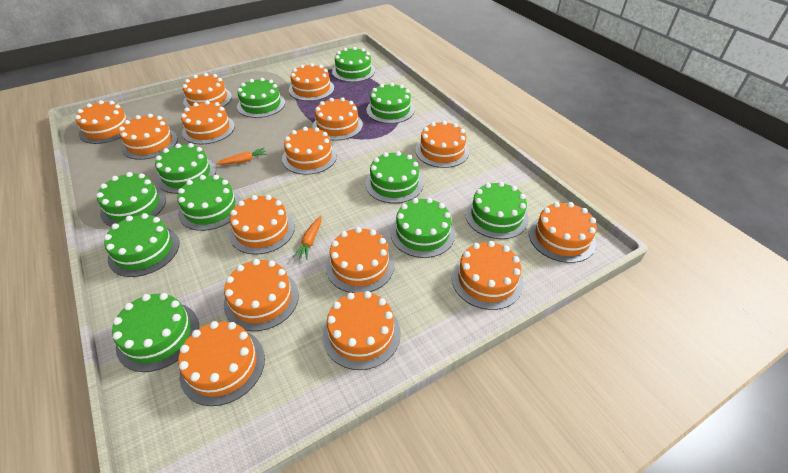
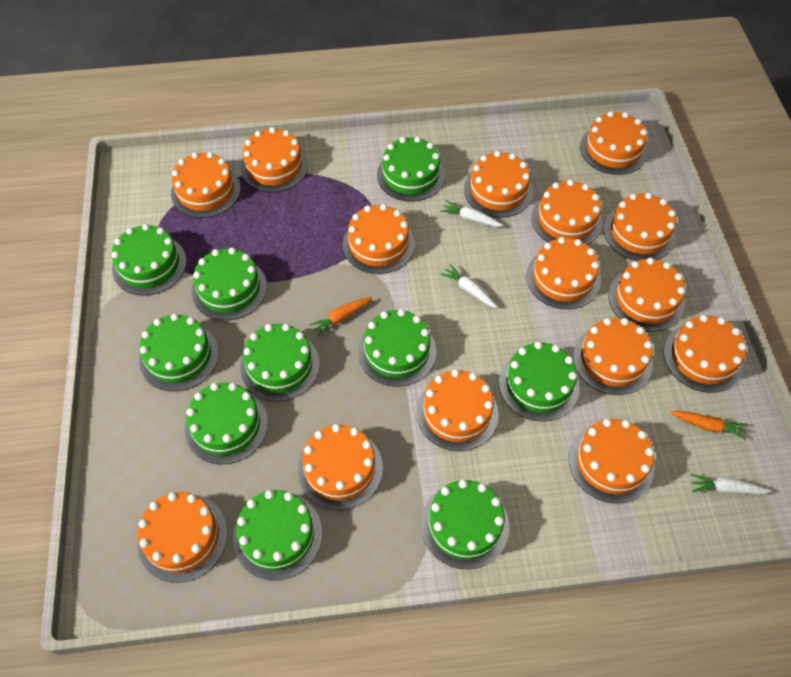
green cake: [96,172,166,226] [104,213,179,277] [112,293,199,372] [155,143,216,194] [177,175,242,231] [237,78,285,118] [332,47,375,82] [366,83,415,124] [366,151,423,203] [391,198,455,258] [465,182,529,239] = 11 -> [112,224,187,296] [139,313,219,391] [185,383,268,464] [192,248,267,321] [233,490,322,580] [240,324,320,401] [358,309,436,386] [377,136,445,202] [421,479,509,570] [499,342,580,421] = 10
white carrot: none = 0 -> [440,200,503,227] [440,264,497,308] [691,474,772,494] = 3

